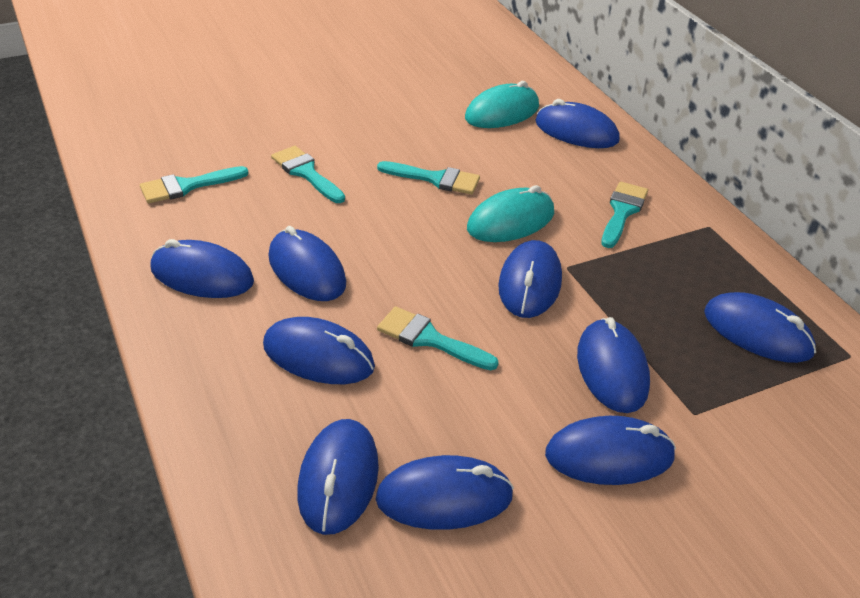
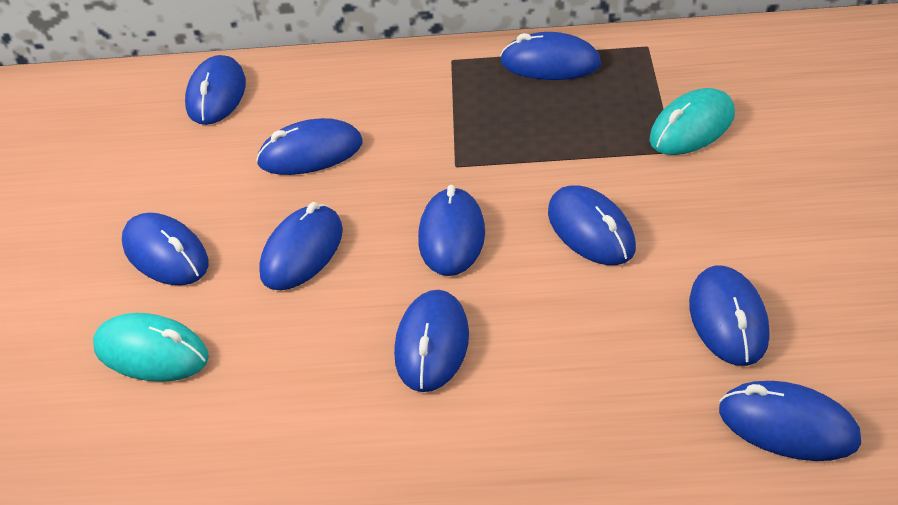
turquoise brush: [140,166,249,203] [271,146,345,203] [377,161,480,195] [377,307,499,370] [601,182,648,248] = 5 -> none = 0

